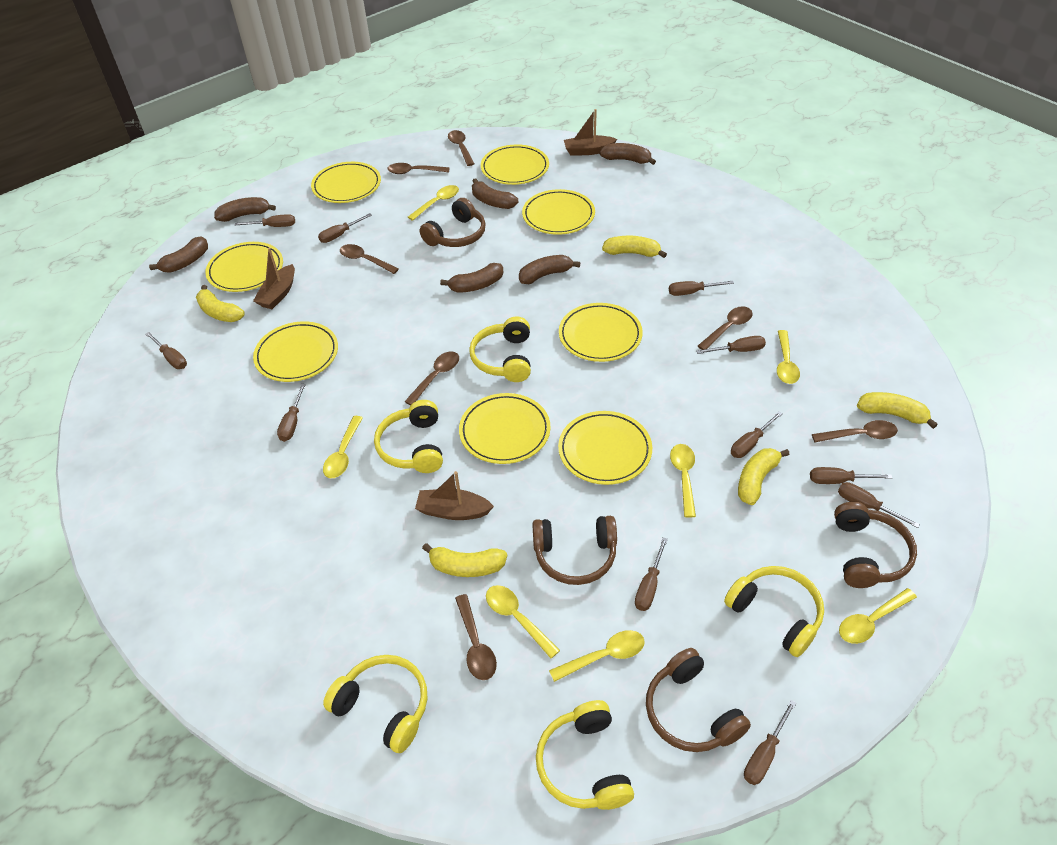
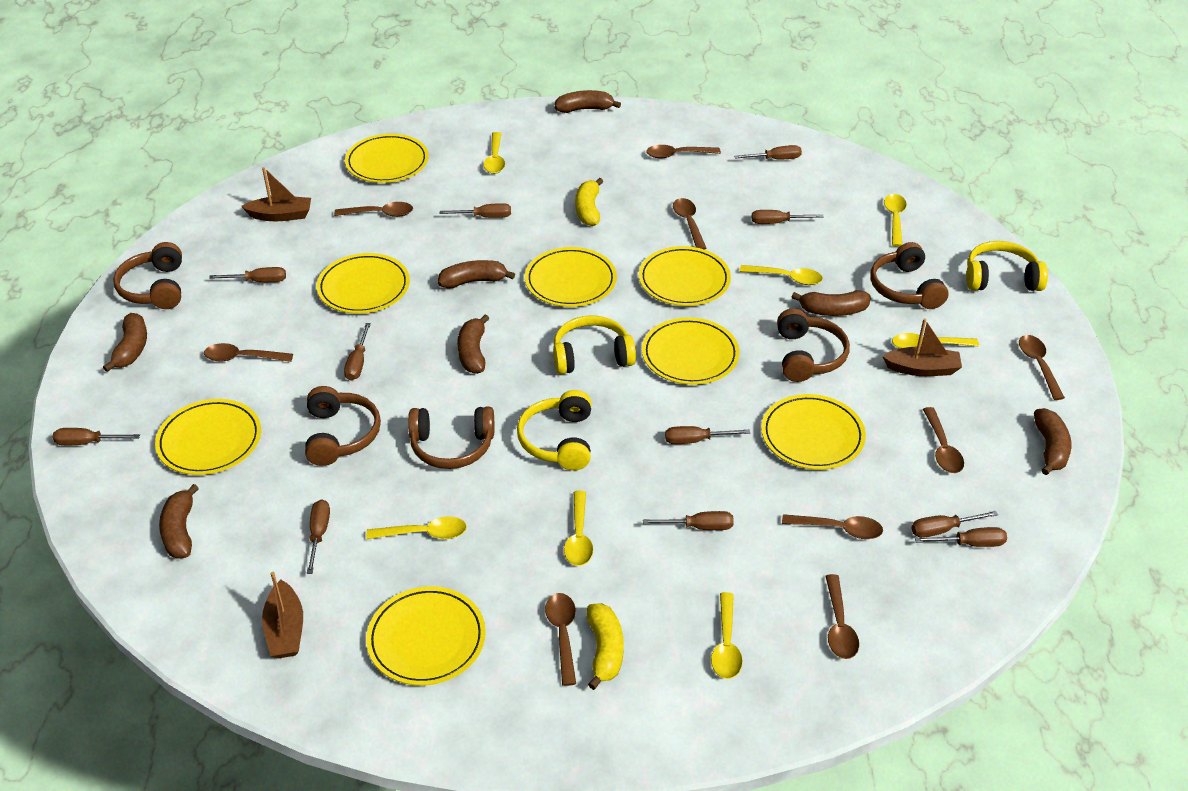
brown banana: [149,236,208,273] [214,197,276,222] [440,263,504,293] [472,178,518,209] [519,255,580,284] [600,143,656,165] = 6 -> [103,313,147,372] [159,484,199,559] [438,260,515,288] [457,314,490,374] [555,90,621,113] [792,290,870,316] [1034,408,1071,475] = 7
brown headphones: [420,198,486,247] [532,516,617,585] [646,648,751,752] [834,502,917,588] = 4 -> [113,242,182,309] [305,386,381,466] [408,406,494,469] [777,308,850,382] [870,242,948,309] = 5
brown spoon: [340,244,399,274] [387,163,450,174] [404,351,459,405] [448,130,474,166] [455,594,497,680] [698,306,752,350] [812,420,898,442] = 7 -> [204,343,293,362] [334,202,413,217] [545,593,576,686] [646,145,721,159] [673,198,707,250] [782,514,883,539] [825,574,859,659] [923,407,964,473] [1019,335,1065,400] = 9
yellow banana: [196,285,245,322] [422,543,508,577] [602,236,667,258] [738,448,790,505] [857,392,938,429] = 5 -> [575,178,603,226] [587,603,624,690] = 2
yellow headphones: [323,655,427,753] [374,400,443,473] [469,316,531,382] [536,700,634,810] [724,566,824,657] = 5 -> [517,390,591,470] [553,315,636,374] [966,241,1048,291] = 3

